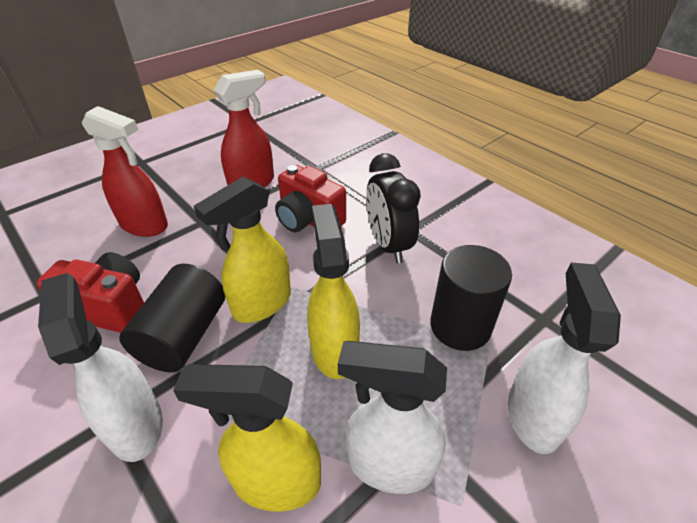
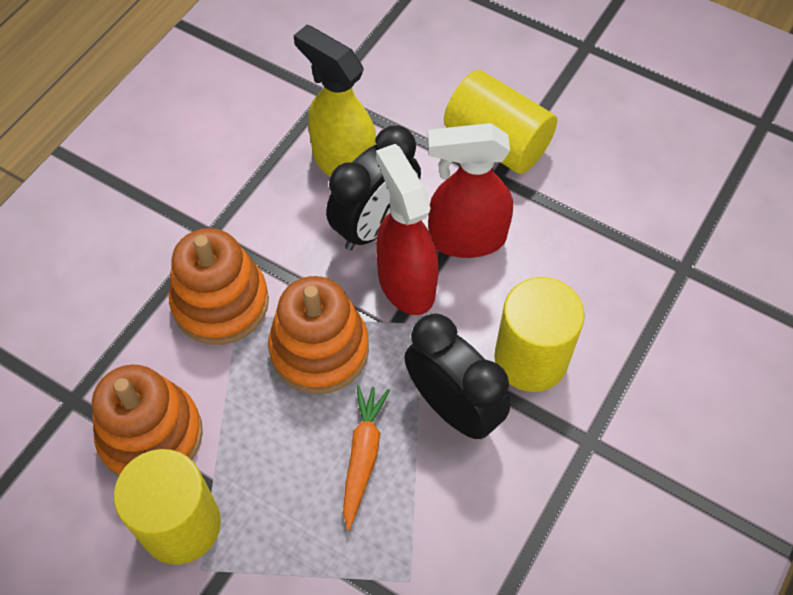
black clock: [366,153,421,263] = 1 -> [326,126,421,250] [404,313,510,439] = 2
black cylinder: [119,264,225,372] [430,245,512,351] = 2 -> none = 0
orange carrot: none = 0 -> [343,385,390,530] = 1
orange stacking toy: none = 0 -> [92,364,203,477] [169,228,269,345] [268,276,369,394] = 3
red camera: [36,252,144,333] [275,165,346,232] = 2 -> none = 0
white spray bottle: [38,273,163,462] [338,341,447,494] [508,263,621,454] = 3 -> none = 0
yellow cylinder: none = 0 -> [114,449,221,565] [444,70,557,174] [494,277,585,392] = 3
yellow spray bottle: [173,364,321,512] [194,177,291,323] [307,204,360,379] = 3 -> [293,25,376,176] = 1

